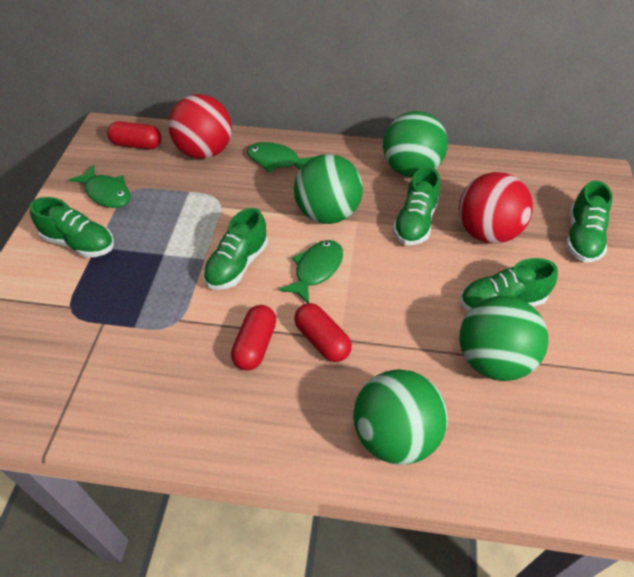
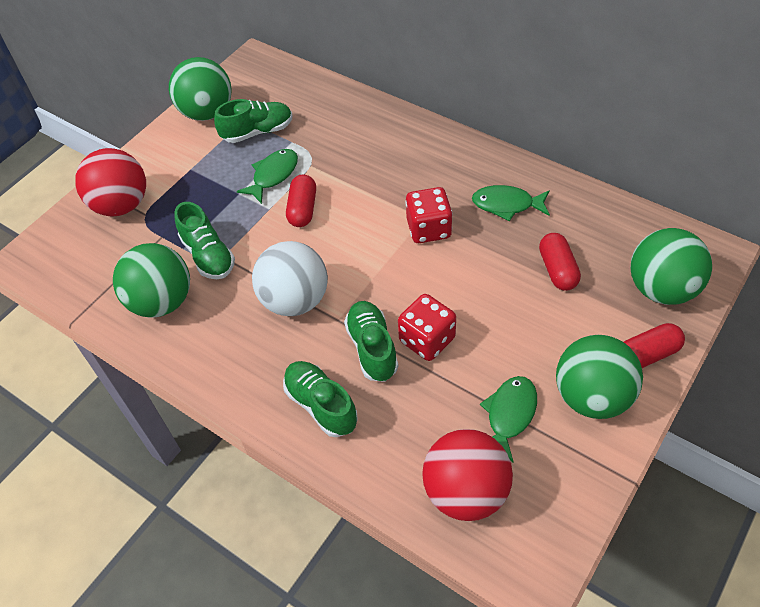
green shoe: [29,197,114,258] [203,208,268,290] [393,167,440,245] [460,258,558,311] [566,181,613,262] = 5 -> [174,202,235,279] [214,99,293,143] [283,361,358,437] [344,301,398,382] = 4
red dice: none = 0 -> [398,294,456,361] [405,187,453,243] = 2
white ball: none = 0 -> [252,241,328,316] = 1

